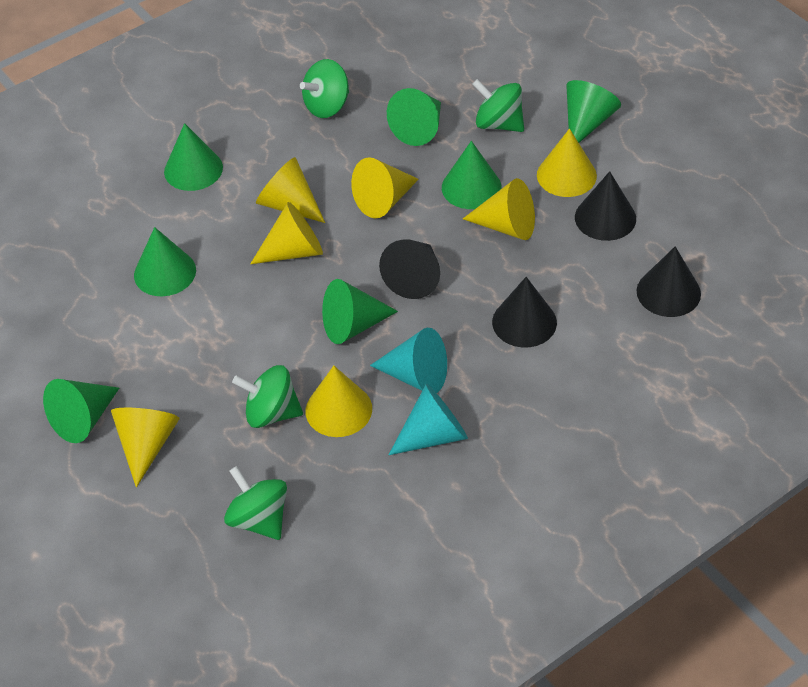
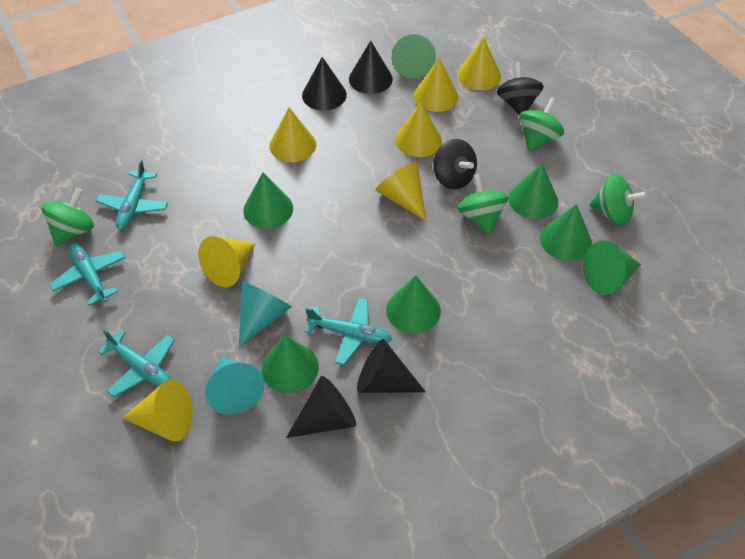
black spinning top: none = 0 -> [433,139,477,189] [497,62,544,115] = 2
turquoise plane: none = 0 -> [49,243,125,306] [96,159,168,230] [97,329,175,397] [305,297,392,365] = 4

